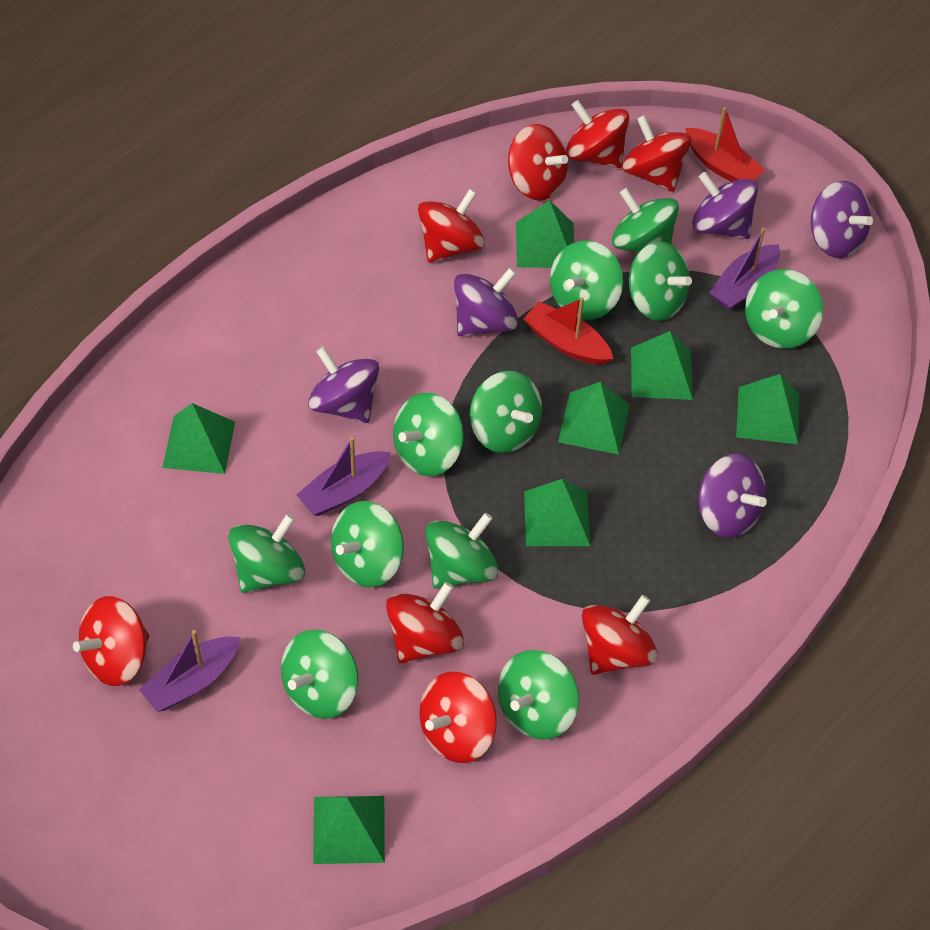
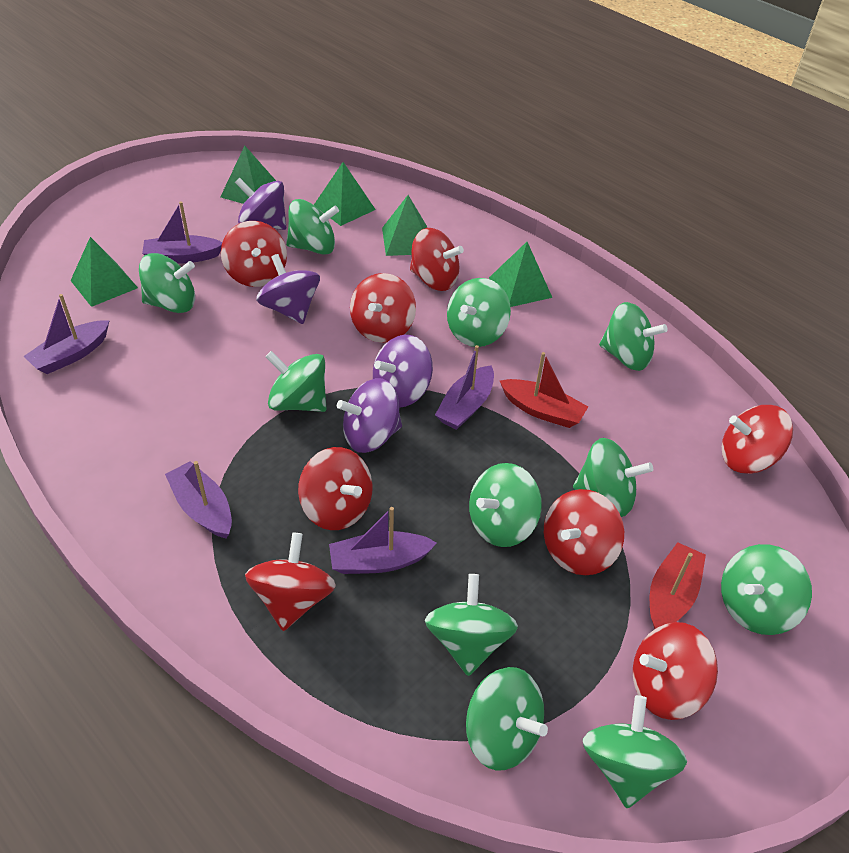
green pyramid: [162,403,235,474] [313,796,385,864] [516,200,574,268] [524,479,590,546] [558,382,630,455] [631,331,693,400] [736,374,799,444] = 7 -> [70,237,138,307] [220,146,276,204] [314,162,376,226] [382,195,427,256] [489,242,552,307] = 5
purple boat: [139,630,240,712] [296,437,391,516] [709,228,780,310] = 3 -> [24,294,110,374] [142,201,222,263] [165,461,232,538] [329,507,437,574] [435,345,494,430] = 5
purple spinning top: [308,347,379,423] [454,268,518,336] [692,172,758,239] [698,454,767,538] [811,181,873,258] = 5 -> [235,177,286,230] [256,254,320,324] [337,378,402,453] [373,335,433,408] = 4

